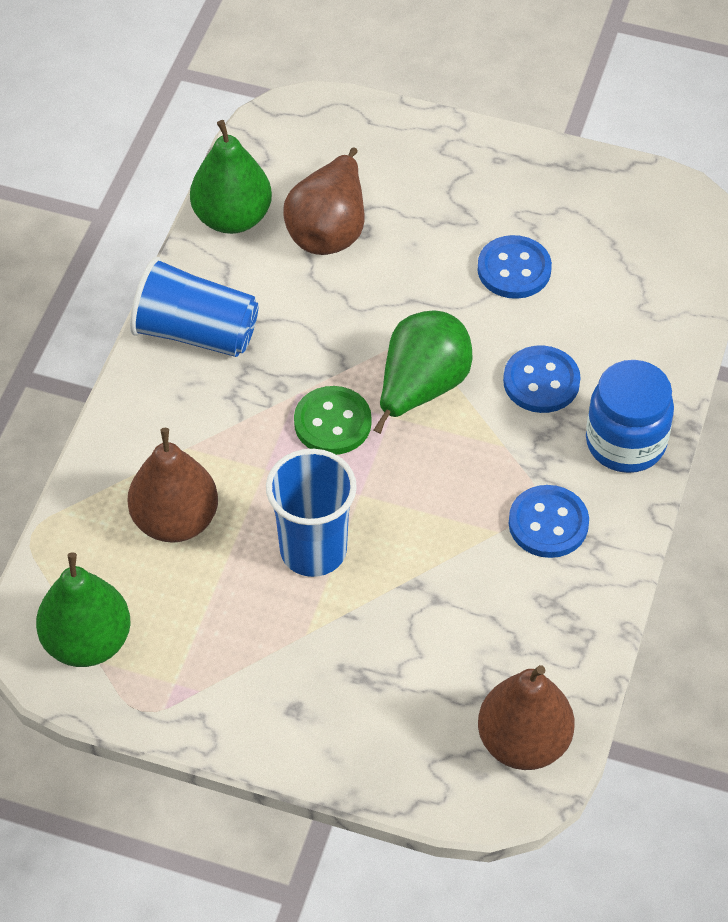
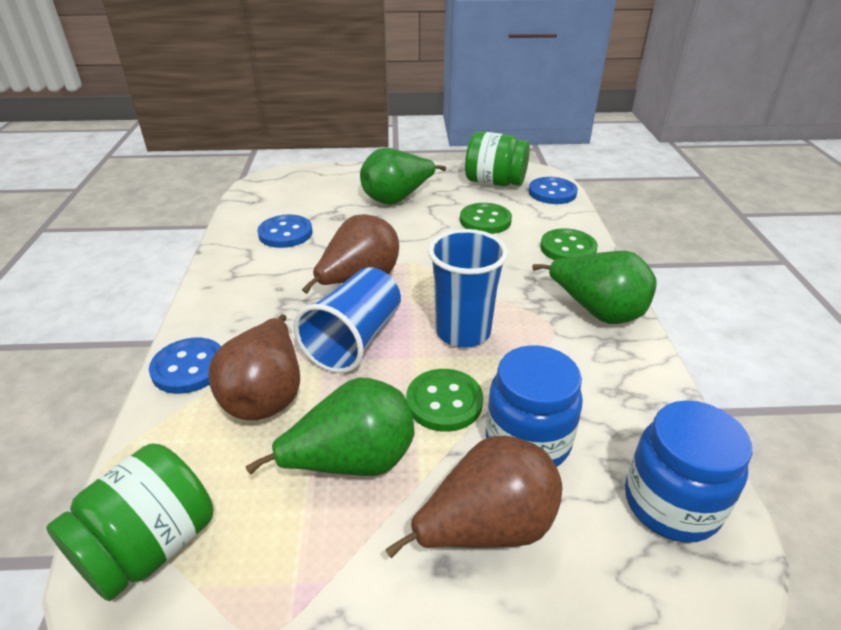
blue jar: [586,360,674,473] = 1 -> [486,345,583,467] [625,400,753,543] = 2
green button: [294,386,372,455] = 1 -> [406,369,483,432] [460,203,512,234] [540,228,598,260] = 3
green jar: none = 0 -> [46,443,214,601] [465,131,530,186] = 2

